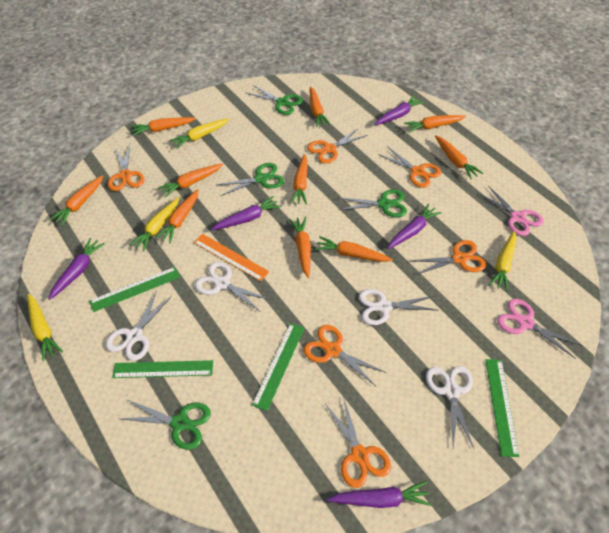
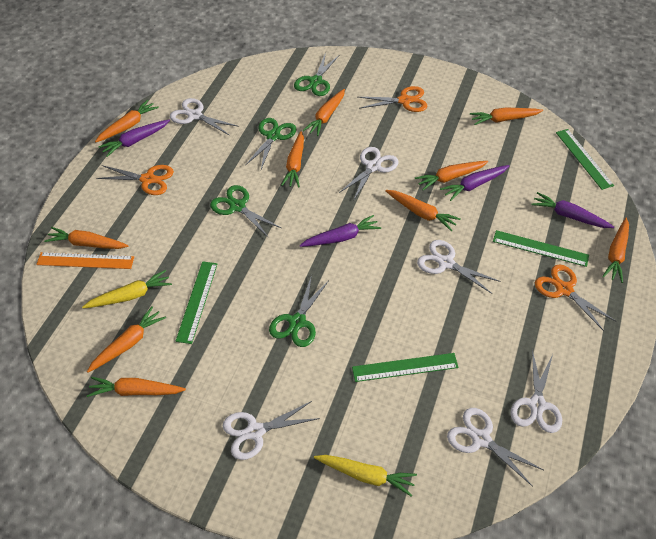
orange scissors: [108,144,144,191] [304,325,387,387] [307,128,368,164] [325,396,391,488] [378,146,442,188] [410,240,486,275] = 6 -> [96,165,174,195] [359,86,428,112] [535,264,616,331] = 3
pink scissors: [478,185,544,236] [497,299,582,358] = 2 -> none = 0
purple carrot: [49,238,105,300] [211,196,281,230] [327,481,431,508] [375,95,425,125] [387,204,442,249] = 5 -> [98,120,170,157] [300,215,381,247] [440,165,509,201] [531,192,614,228] = 4
white scissors: [106,291,172,361] [195,262,271,312] [359,289,437,325] [426,366,474,448] = 4 -> [170,98,239,136] [223,401,320,460] [339,147,399,201] [417,240,501,294] [447,408,543,487] [510,350,562,433] = 6
yellow carrot: [27,294,63,361] [130,197,180,251] [170,118,230,149] [489,231,516,291] = 4 -> [82,270,172,308] [314,455,417,497] = 2

